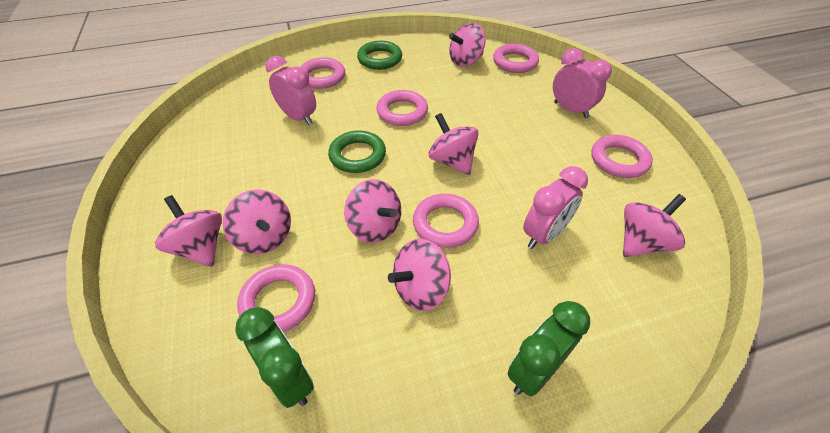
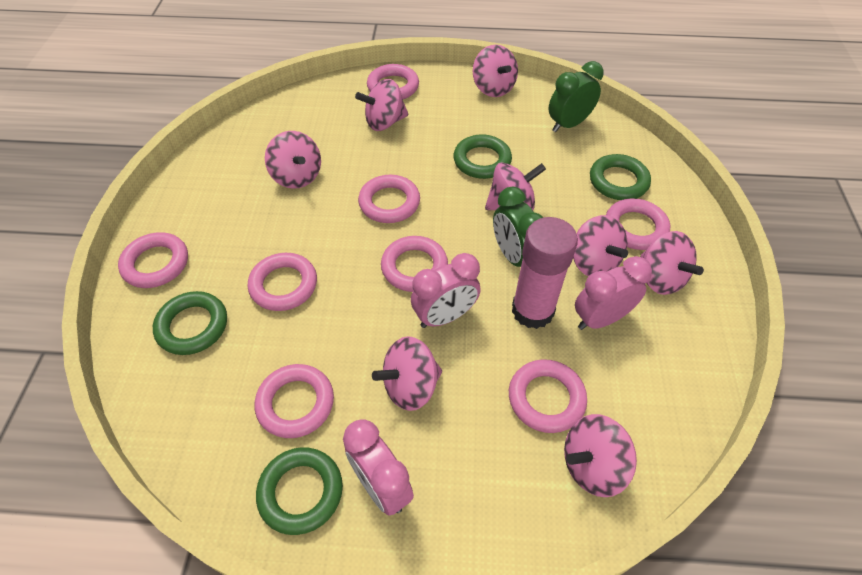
green ring: [328,130,386,173] [357,41,402,70] = 2 -> [153,291,227,355] [256,447,343,535] [454,134,512,179] [590,154,651,200] = 4
pink glue stick: none = 0 -> [512,217,578,329] = 1
pink ring: [237,264,315,332] [300,57,345,89] [376,90,428,126] [413,194,479,248] [493,44,539,73] [591,135,653,178] = 6 -> [118,232,188,288] [248,253,317,311] [255,364,334,438] [358,175,420,223] [367,64,419,99] [381,236,448,292] [509,359,587,433] [606,198,670,250] = 8
pink spinning top: [155,195,222,267] [222,190,291,254] [344,179,401,243] [388,239,451,311] [429,113,478,175] [449,23,486,67] [623,194,686,257] = 7 -> [265,131,321,189] [355,79,408,131] [372,336,442,411] [473,45,518,97] [485,163,546,210] [564,414,637,497] [573,215,628,277] [640,231,704,295] = 8

